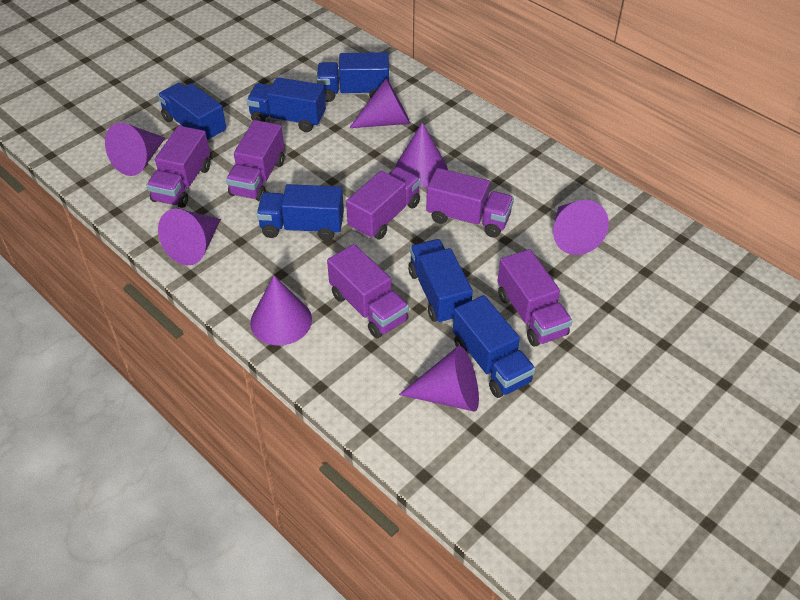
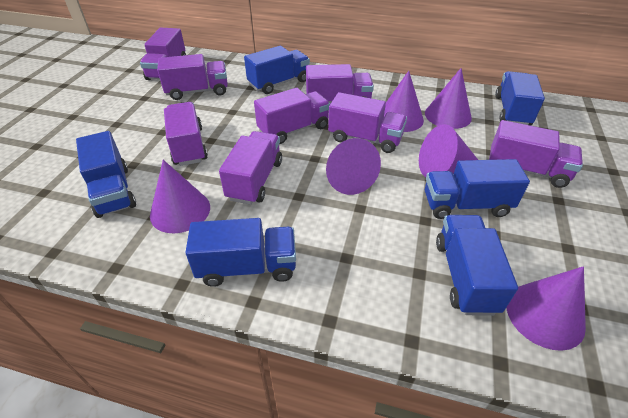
purple cone: [105,122,165,176] [158,209,221,265] [250,276,312,345] [349,78,410,128] [395,122,448,187] [399,346,479,412] [553,200,609,255] = 7 -> [150,160,210,233] [326,138,381,195] [384,71,424,132] [419,124,478,177] [425,68,472,129] [506,266,586,351] = 6
purple truck: [146,126,210,208] [226,120,285,201] [327,244,409,338] [346,167,421,240] [426,168,514,237] [497,249,572,347] = 6 -> [140,28,186,80] [157,54,228,100] [164,102,208,166] [219,131,282,205] [254,88,330,144] [306,64,374,103] [328,92,407,153] [489,120,583,188] = 8

